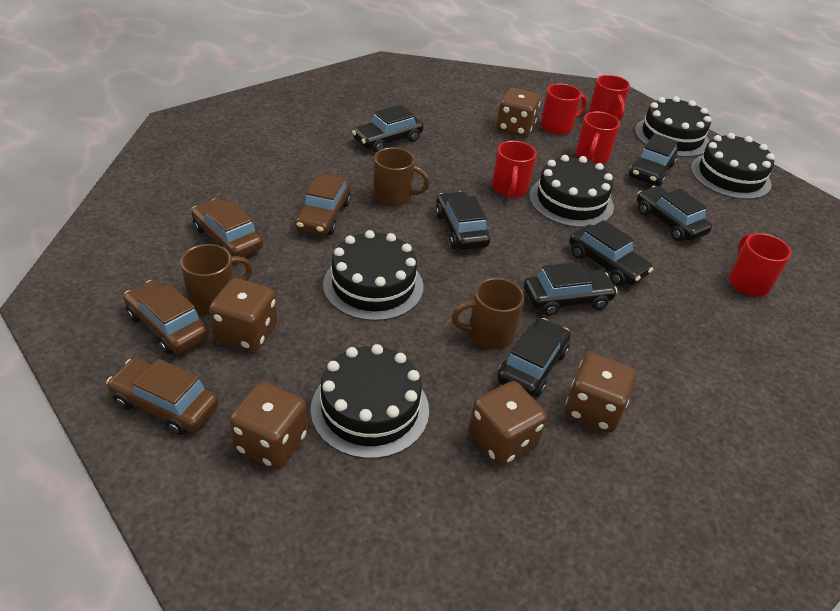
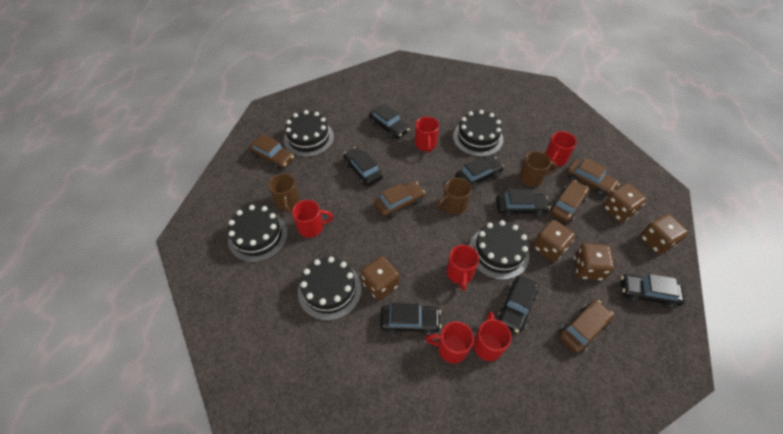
brown car: [106,358,219,435] [124,280,209,354] [191,199,263,257] [295,173,351,235] = 4 -> [249,134,294,170] [374,181,425,218] [549,180,589,223] [558,300,614,354] [566,158,620,196] = 5
red mug: [492,141,537,198] [541,84,587,134] [576,111,620,164] [589,75,630,121] [729,233,791,297] = 5 -> [292,200,333,238] [415,116,439,153] [426,321,474,363] [447,245,479,291] [473,312,511,361] [545,131,577,166] = 6

